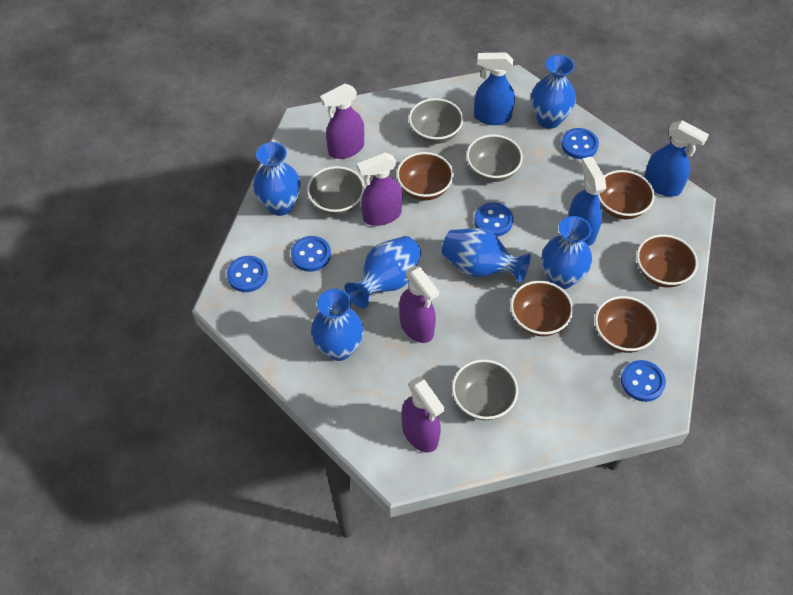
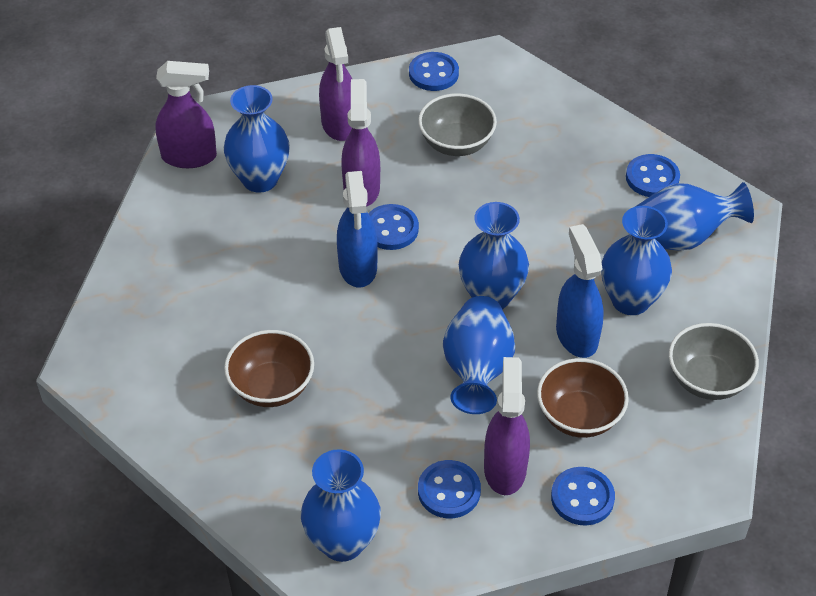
blue spray bottle: [474,52,515,125] [568,156,606,246] [644,120,709,197] = 3 -> [337,171,378,288] [556,224,604,358] = 2
brown bowl: [396,152,454,201] [510,281,573,336] [595,296,659,353] [598,170,655,219] [637,234,698,287] = 5 -> [224,330,314,407] [537,358,629,438] = 2
grey bowl: [307,166,365,215] [409,98,463,144] [452,359,518,420] [466,135,523,182] = 4 -> [418,93,497,156] [669,323,759,400] = 2

